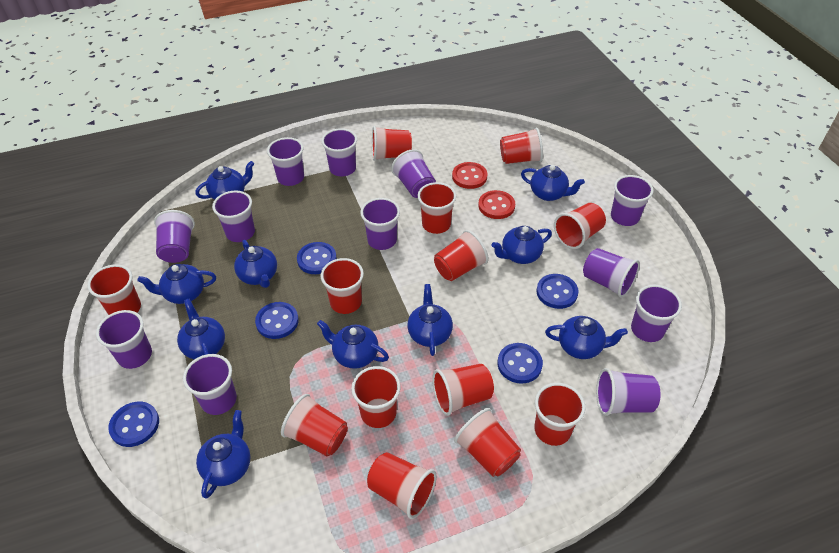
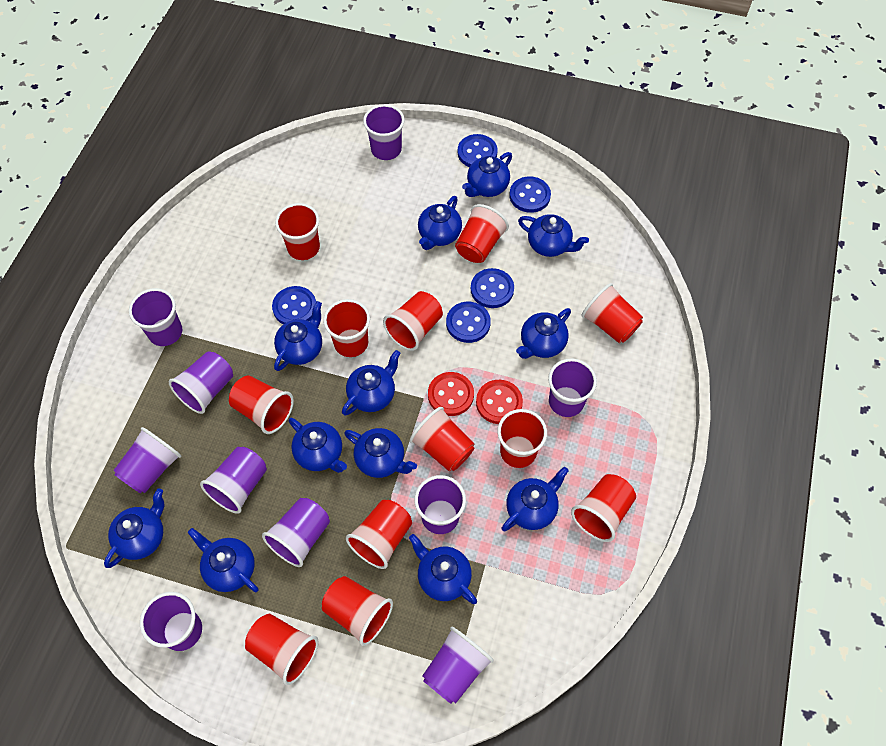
blue teapot: [137,264,216,304] [177,299,225,359] [195,161,254,200] [196,410,251,499] [234,240,277,288] [317,320,389,369] [407,284,453,356] [492,226,552,264] [521,165,585,201] [545,316,628,359] = 10 -> [104,489,164,568] [188,528,259,592] [274,301,322,371] [289,418,347,473] [342,350,400,416] [344,428,417,478] [409,534,477,604] [418,196,462,250] [462,152,512,197] [501,467,569,531] [516,308,571,359] [518,214,589,257] = 12
purple cup: [96,310,152,369] [154,210,195,263] [183,354,237,415] [212,191,255,242] [267,137,304,186] [322,128,357,176] [360,198,400,250] [391,149,436,198] [583,248,640,298] [596,368,661,416] [611,175,654,226] [631,285,682,342] = 12 -> [113,427,181,493] [129,288,182,346] [140,592,202,651] [169,351,233,414] [200,447,267,514] [262,498,330,567] [363,104,405,160] [414,475,466,534] [422,627,494,704] [548,358,597,417] = 10
red cup: [87,264,141,315] [281,394,348,456] [320,258,364,314] [351,366,401,428] [367,452,437,519] [372,126,412,161] [417,182,456,234] [432,364,494,416] [434,230,489,281] [454,408,521,477] [500,127,543,164] [534,383,585,446] [554,203,606,249] = 13 -> [229,375,294,434] [245,614,319,685] [275,203,320,260] [322,576,393,646] [323,299,370,357] [346,500,412,569] [383,291,443,351] [410,407,474,471] [455,204,509,263] [497,409,547,468] [571,474,636,542] [581,283,643,343] = 12

